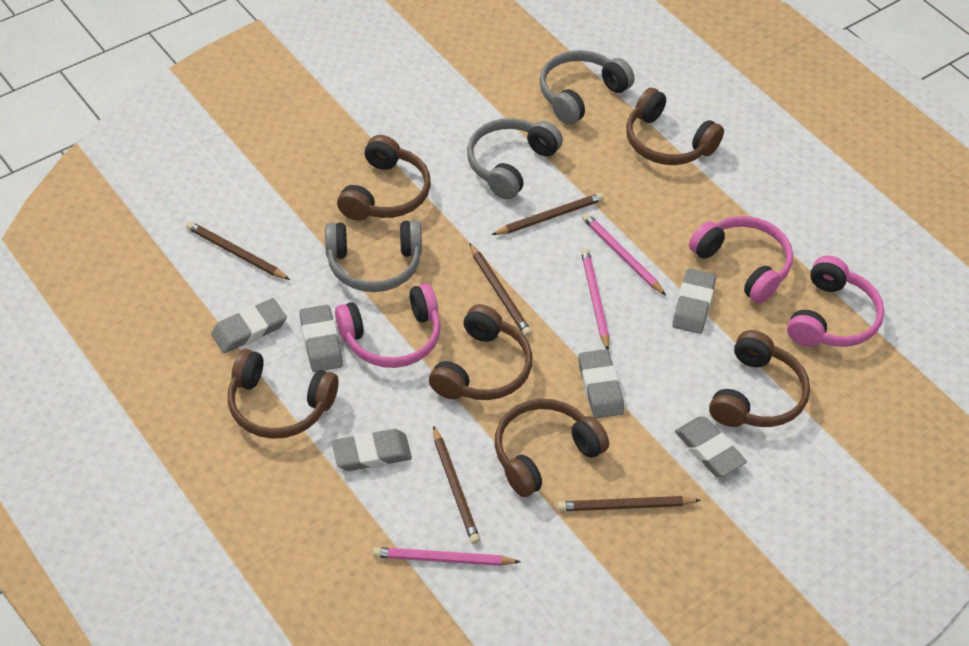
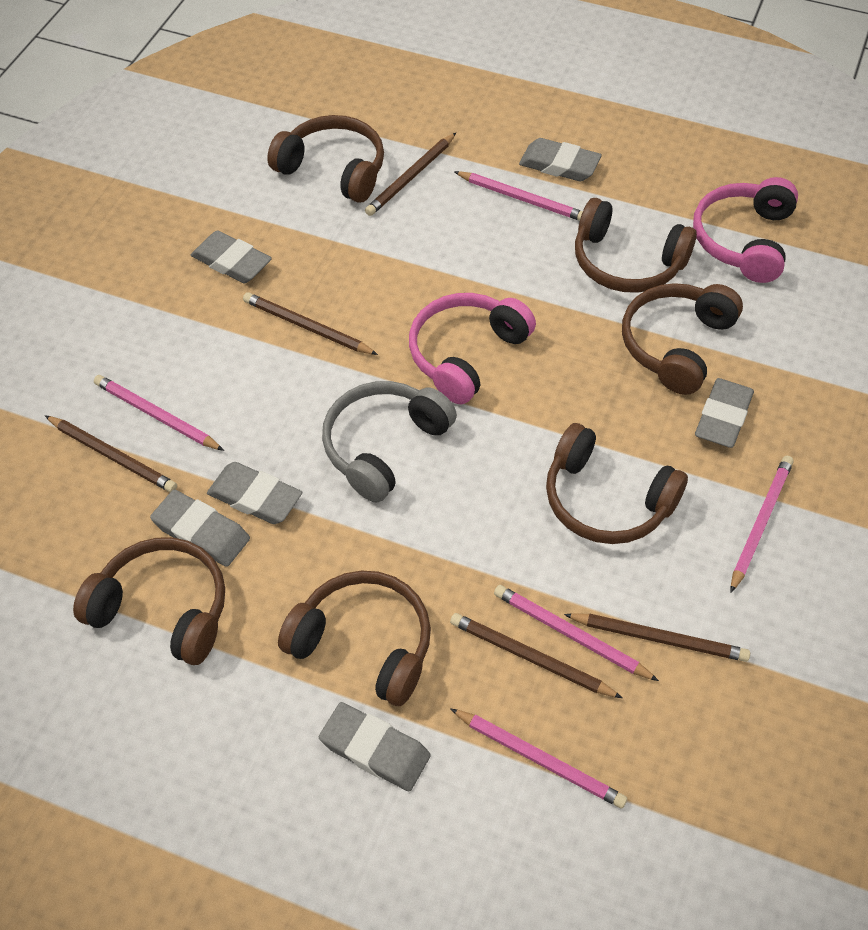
grey headphones: [325,220,422,292] [467,118,563,199] [540,50,635,125] = 3 -> [322,381,457,503] = 1
pink headphones: [335,284,441,368] [689,216,793,304] [787,256,884,347] = 3 -> [409,293,536,404] [693,177,798,283] = 2
pink pencil: [373,547,520,566] [581,248,609,350] [582,213,666,295] = 3 -> [94,375,224,451] [450,708,627,808] [454,171,583,221] [494,585,659,681] [730,456,794,593] = 5

